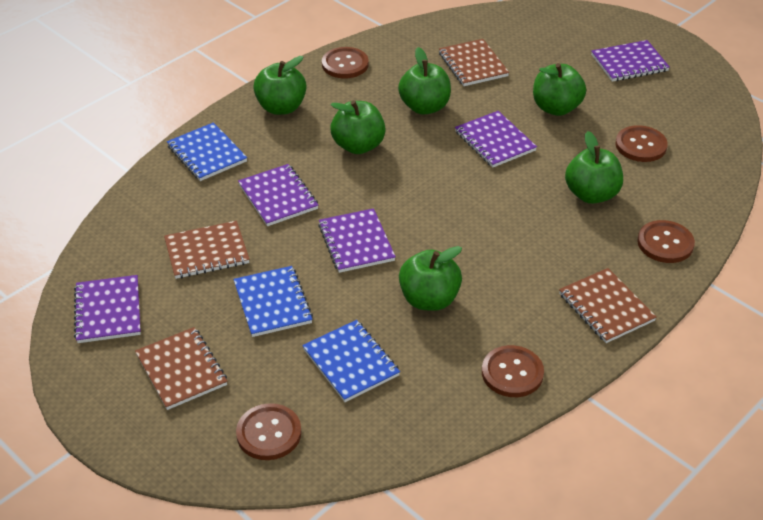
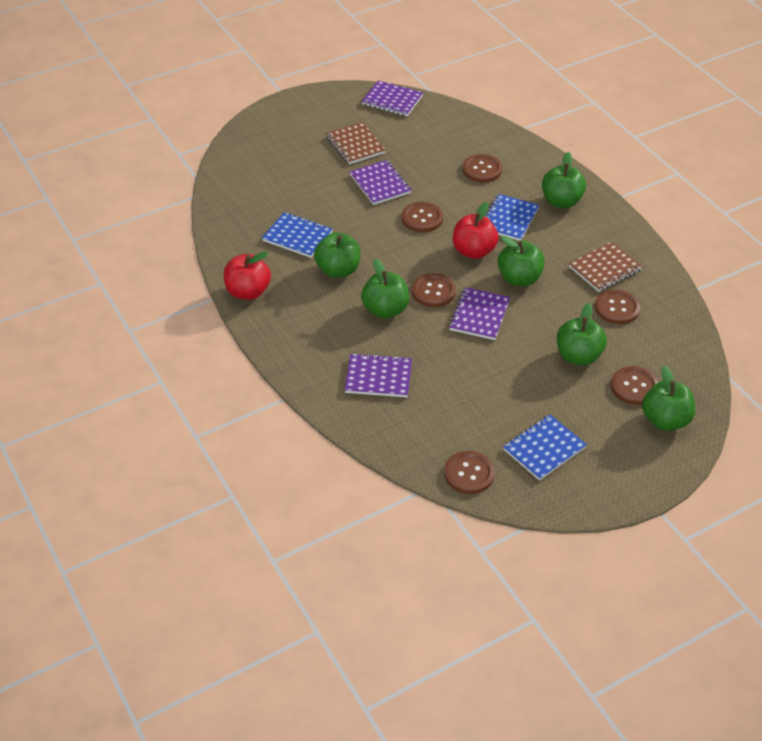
brown button: [236,403,301,460] [322,47,368,78] [482,345,544,397] [616,125,668,162] [637,220,695,263] = 5 -> [402,202,443,232] [412,273,456,307] [444,451,495,494] [462,154,502,183] [595,289,640,324] [611,366,658,405] = 6
brown notebook: [135,327,227,410] [164,221,250,279] [439,39,509,86] [559,268,657,343] = 4 -> [326,122,386,164] [569,242,642,292] = 2
purple notebook: [74,275,141,343] [238,164,318,226] [318,208,396,273] [455,111,537,168] [591,40,670,82] = 5 -> [345,353,412,397] [350,160,411,205] [362,81,423,116] [449,287,510,340] = 4
red apple: none = 0 -> [224,251,271,300] [453,202,499,259] = 2

